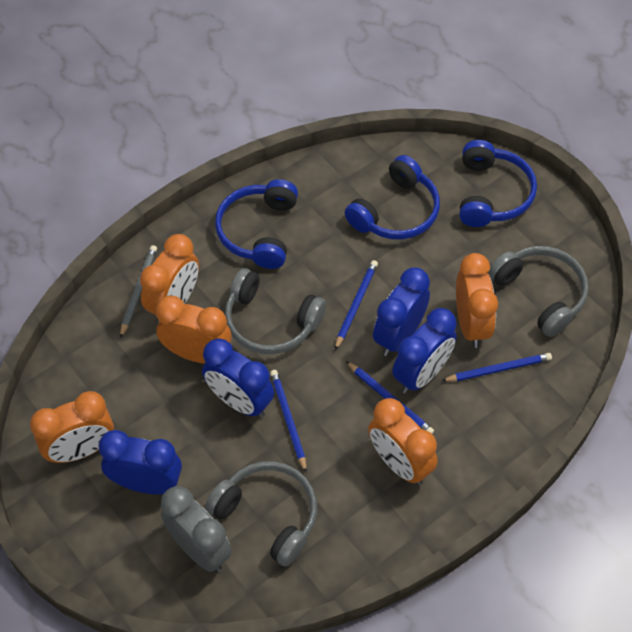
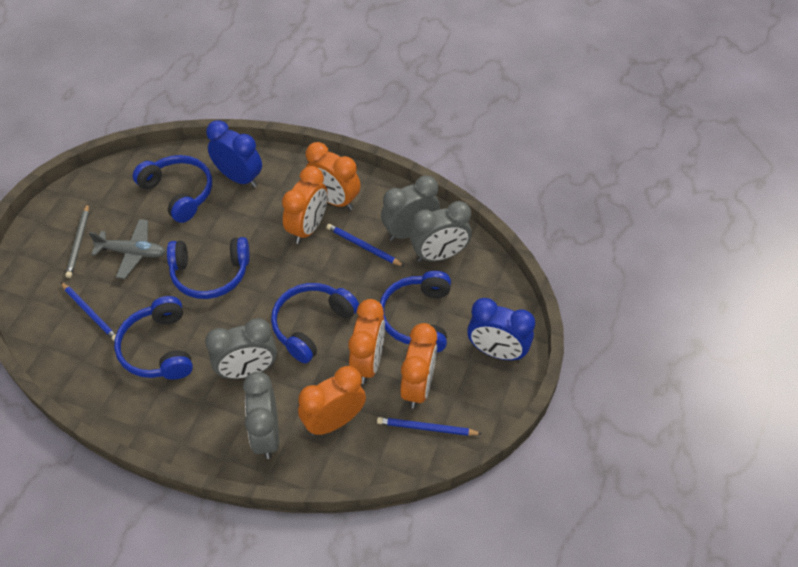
blue clock: [98,430,182,494] [202,338,274,418] [373,268,430,356] [392,308,457,394] = 4 -> [206,120,262,187] [467,298,535,361] = 2
blue headphones: [215,179,298,269] [345,155,440,240] [459,140,537,227] = 3 -> [114,296,193,380] [133,155,212,223] [167,237,250,299] [271,283,359,363] [380,271,451,353] = 5
blue pencil: [270,370,307,472] [335,260,378,350] [346,361,434,434] [442,353,552,381] = 4 -> [61,282,116,342] [326,224,404,266] [377,417,482,436] = 3
grey clock: [161,486,232,572] = 1 -> [205,318,277,379] [243,372,279,459] [381,175,440,241] [410,201,472,262] = 4
grey headphones: [205,461,317,567] [225,268,326,354] [488,246,589,337] = 3 -> none = 0
grey plane: none = 0 -> [89,219,166,279] = 1

